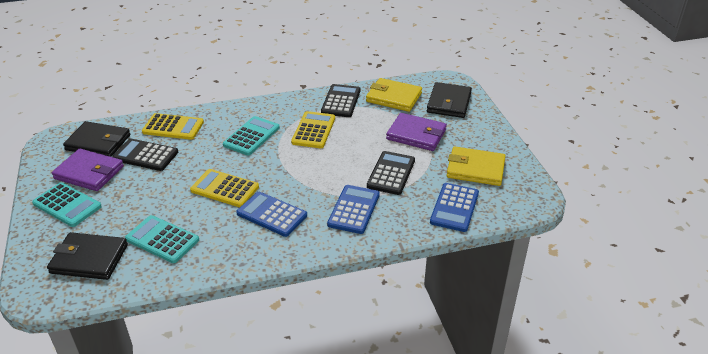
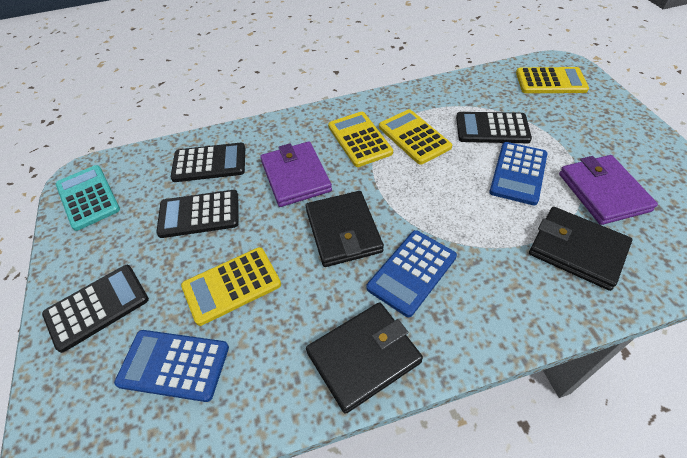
black calculator: [112,139,178,171] [321,84,360,117] [367,151,415,195] = 3 -> [42,265,149,353] [156,190,239,238] [171,143,245,182] [456,112,532,143] = 4
turquoise calculator: [32,182,102,227] [125,215,199,263] [223,116,280,155] = 3 -> [56,165,120,231] = 1
yellow calculator: [142,113,204,140] [190,169,259,207] [291,111,335,148] = 3 -> [181,247,281,326] [328,112,393,167] [379,109,452,165] [516,67,589,93] = 4
yellow wallet: [366,78,422,112] [447,146,505,186] = 2 -> none = 0

